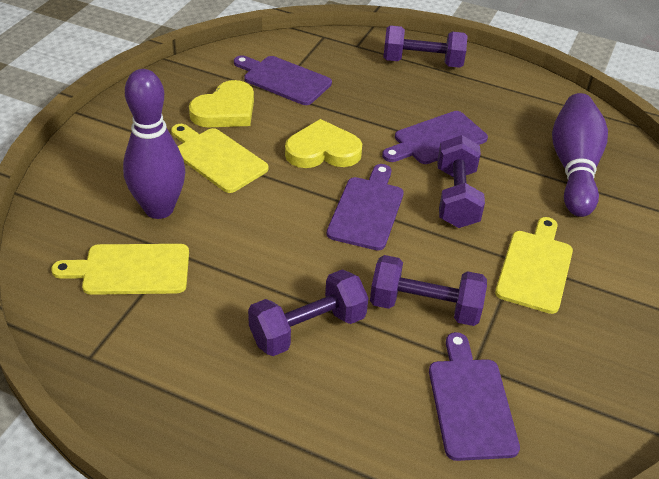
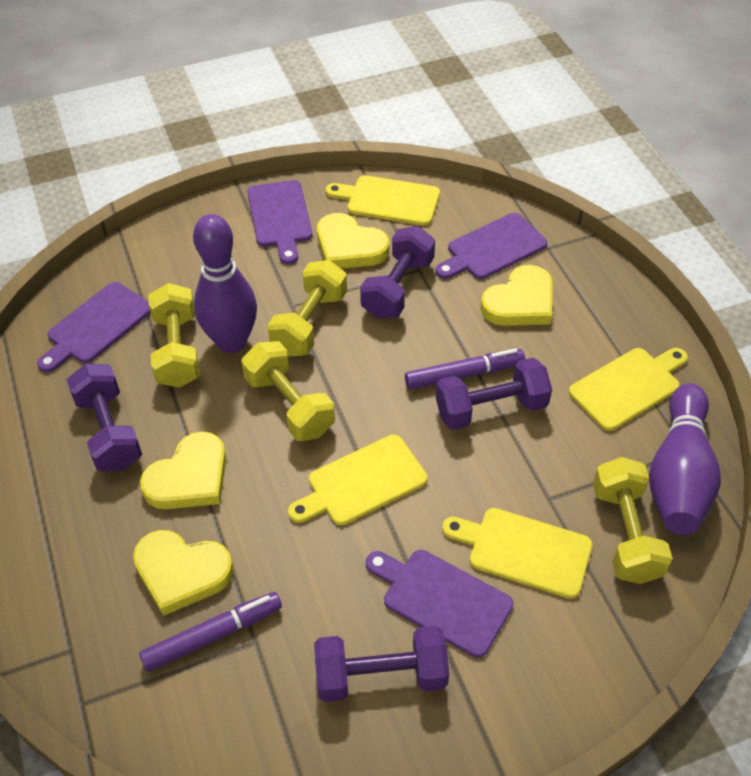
purple marker: none = 0 -> [139,592,282,672] [405,348,525,390] = 2
yellow cutting board: [51,244,189,295] [171,124,269,193] [495,217,573,314] = 3 -> [288,434,428,525] [326,175,440,226] [442,508,592,599] [569,348,688,431] = 4
yellow dumbbell: none = 0 -> [148,283,200,388] [241,341,335,441] [267,260,347,356] [593,457,673,584] = 4
yellow heart: [189,80,254,127] [285,119,362,168] = 2 -> [133,530,234,616] [140,431,226,509] [317,213,389,269] [480,265,553,326] = 4

